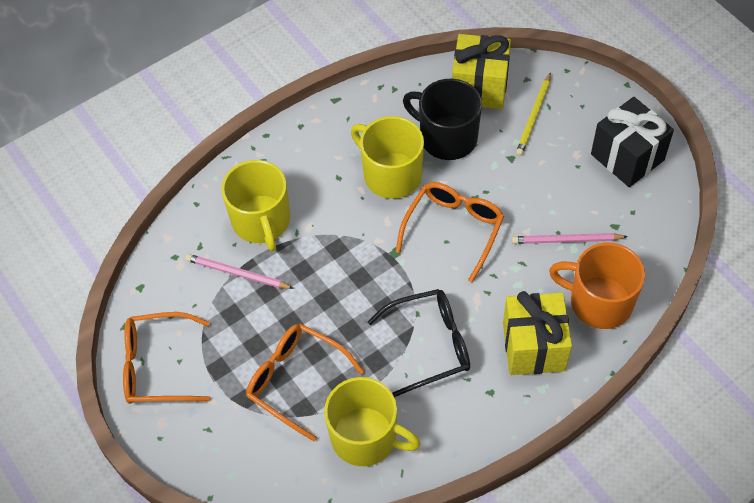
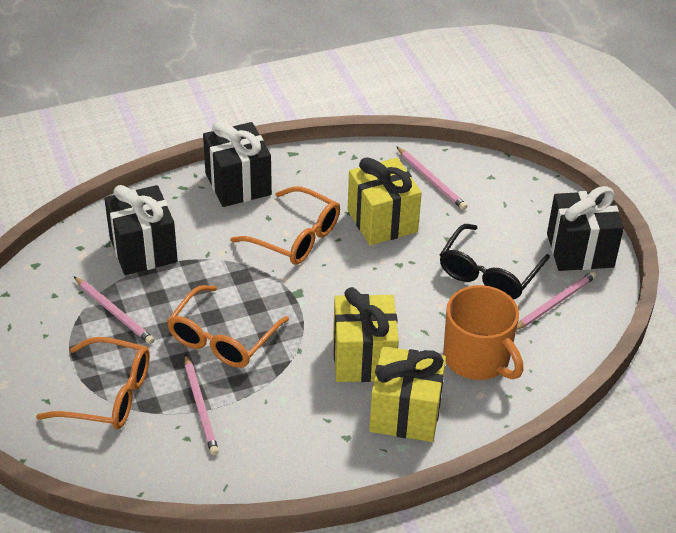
black gift: [591,97,674,187] = 1 -> [104,185,178,275] [203,121,272,207] [547,186,624,271] = 3
black mug: [403,79,482,160] = 1 -> none = 0
pink pencil: [185,254,294,289] [512,233,628,244] = 2 -> [74,276,155,344] [185,354,219,455] [396,146,467,210] [517,271,597,330] = 4
yellow gift: [452,34,511,109] [503,291,572,375] = 2 -> [333,287,399,382] [348,157,422,245] [369,346,446,442] = 3
yellow mug: [221,160,290,251] [324,377,420,466] [351,116,424,199] = 3 -> none = 0
yellow pencil: [516,72,551,156] = 1 -> none = 0

